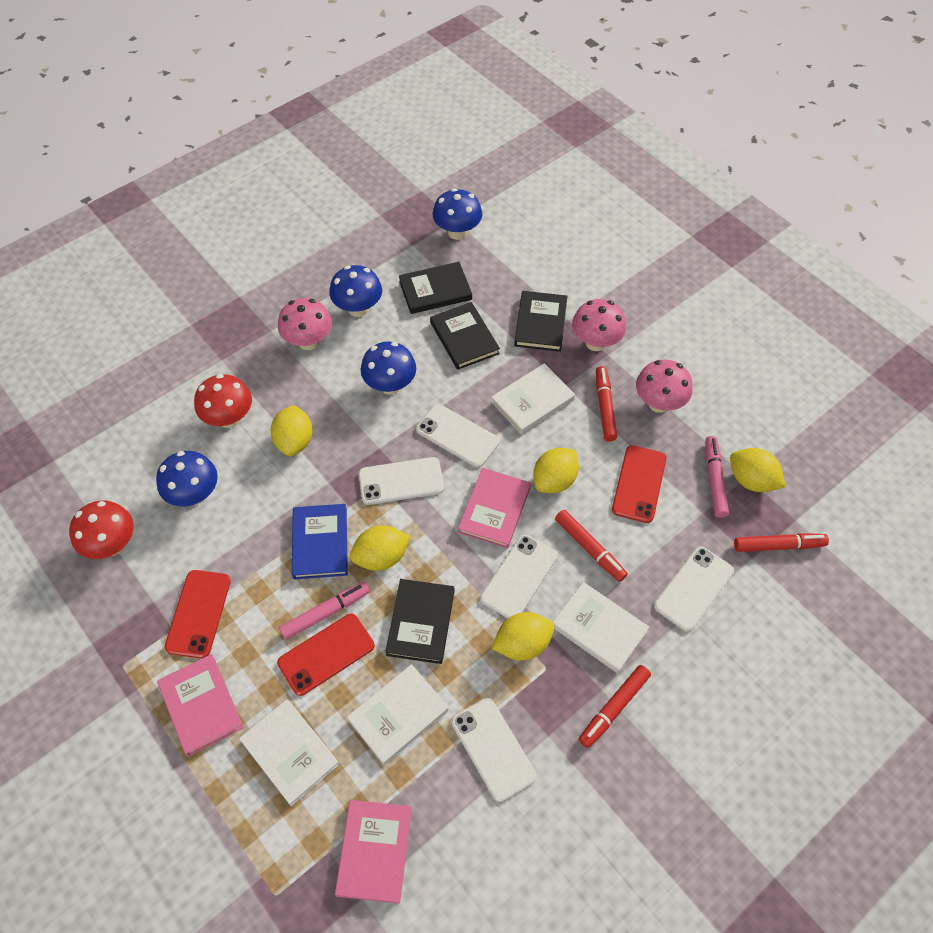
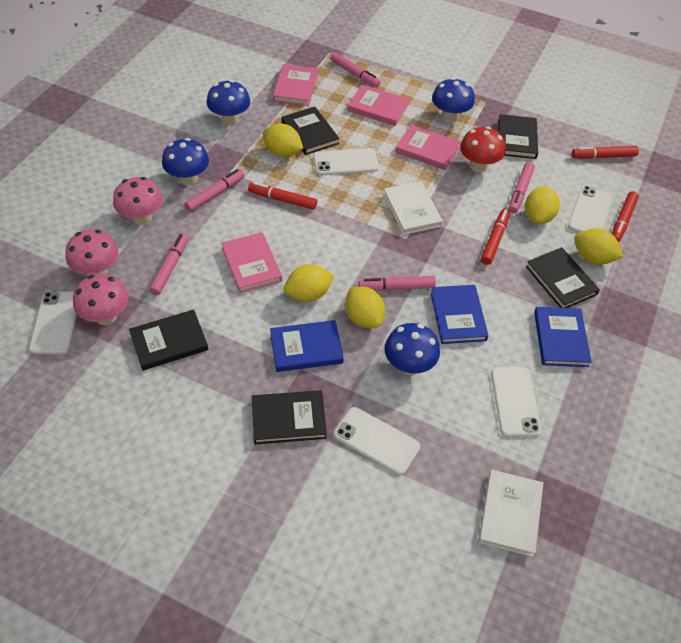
black book: [385,579,455,664] [399,262,472,314] [430,302,500,370] [514,291,567,352] = 4 -> [129,310,208,371] [252,390,327,444] [281,107,340,155] [498,114,538,159] [526,247,600,308] = 5
blue book: [292,504,348,579] = 1 -> [270,320,344,372] [430,285,489,344] [534,307,592,367] = 3
pink book: [157,654,244,756] [335,800,412,904] [458,468,531,549] = 3 -> [221,232,282,293] [273,64,318,106] [347,85,409,126] [395,125,461,170] = 4
pink marker: [279,582,370,640] [705,436,729,518] = 2 -> [149,233,188,295] [184,169,244,212] [331,53,380,88] [358,276,436,291] [509,162,535,213] = 5
red mushroom: [69,501,134,559] [194,374,252,428] = 2 -> [460,126,505,172] = 1
red phone: [164,570,231,658] [277,614,374,696] [612,445,666,523] = 3 -> none = 0
white book: [239,699,339,806] [347,664,448,765] [491,363,575,434] [552,582,649,673] = 4 -> [383,181,443,235] [478,470,543,557] = 2

